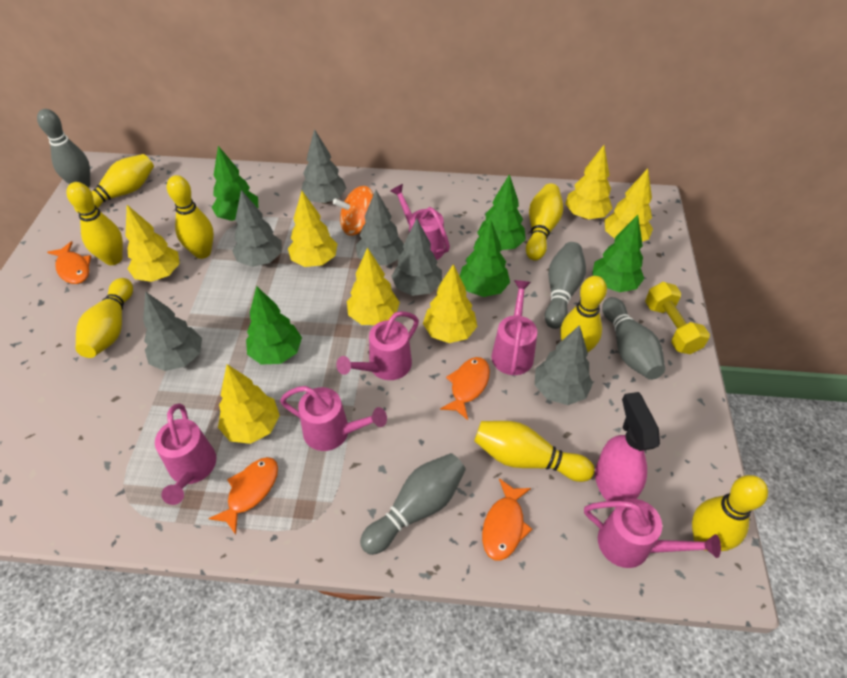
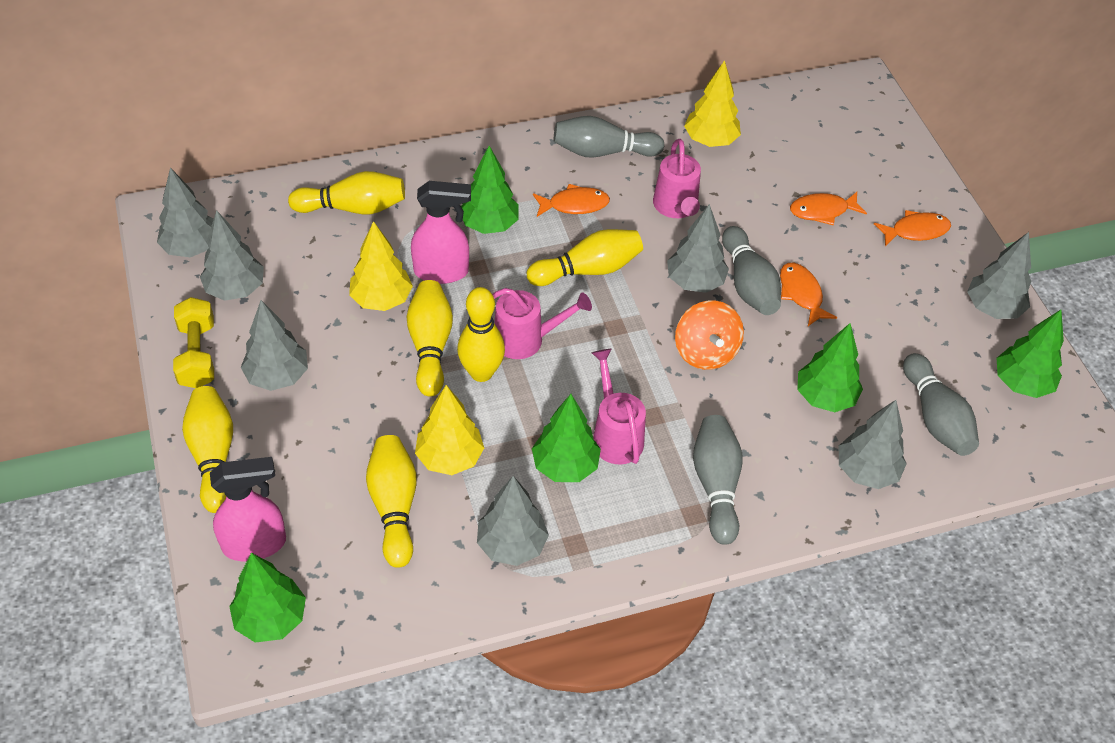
grey tree: [143,291,202,371] [232,190,282,267] [301,129,346,204] [356,190,404,265] [391,219,442,296] [535,325,593,405] = 6 -> [157,168,214,257] [200,210,264,301] [241,300,308,391] [477,476,549,566] [667,204,729,293] [839,400,907,489] [967,232,1031,319] = 7
pink spray bottle: [595,392,660,508] = 1 -> [210,457,286,561] [411,181,471,284] = 2
pink watering can: [155,403,216,505] [280,386,387,451] [336,311,419,380] [390,184,450,260] [492,280,537,375] [584,499,721,568] = 6 -> [492,288,592,359] [591,349,646,465] [653,139,701,218] = 3
yellow bowling pin: [67,182,123,265] [74,154,154,213] [75,278,133,358] [167,175,214,259] [474,421,594,482] [526,183,563,261] [560,276,607,352] [692,475,768,551] = 8 -> [182,386,233,513] [288,171,405,215] [366,435,417,568] [407,280,453,397] [457,287,505,382] [527,229,643,286] = 6
yellow tree: [126,205,180,282] [218,364,280,444] [288,191,337,267] [347,247,400,325] [423,264,477,343] [565,145,613,219] [604,168,653,242] = 7 -> [349,221,413,311] [415,385,484,475] [684,60,741,147] = 3

